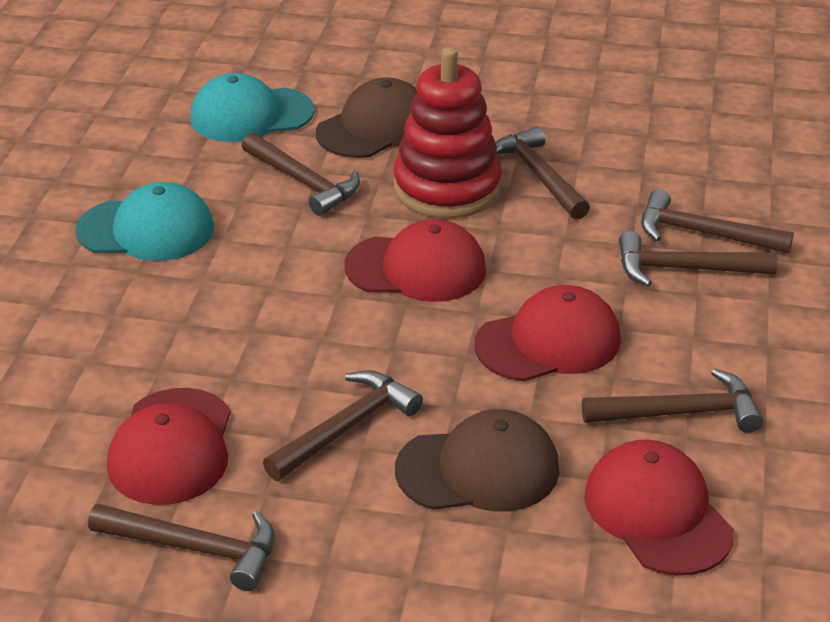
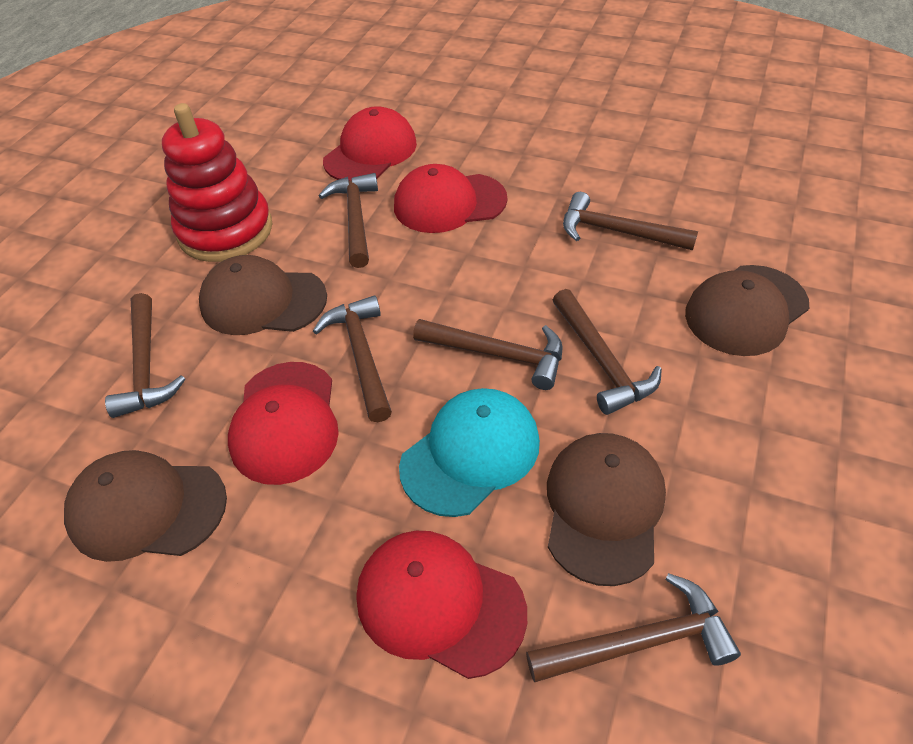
brown cap: [316,77,417,158] [395,409,559,511] = 2 -> [64,450,227,562] [199,255,327,335] [547,433,666,586] [685,265,809,356] = 4
turquoise cap: [75,182,214,261] [190,73,314,142] = 2 -> [399,388,540,517] = 1

